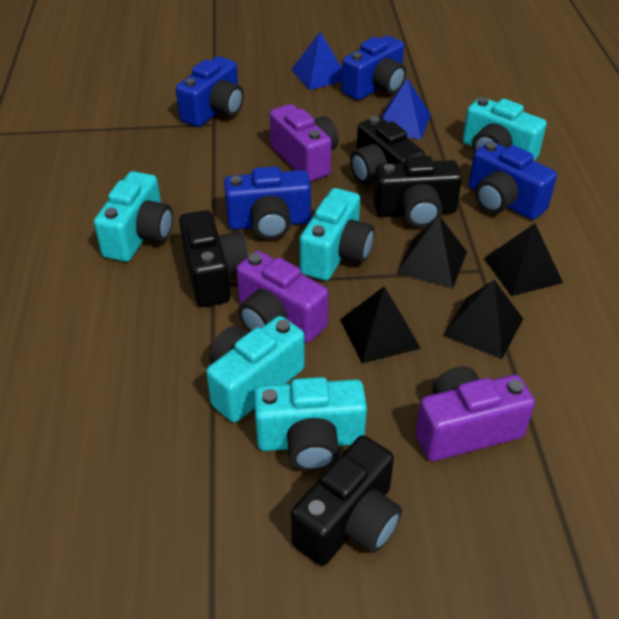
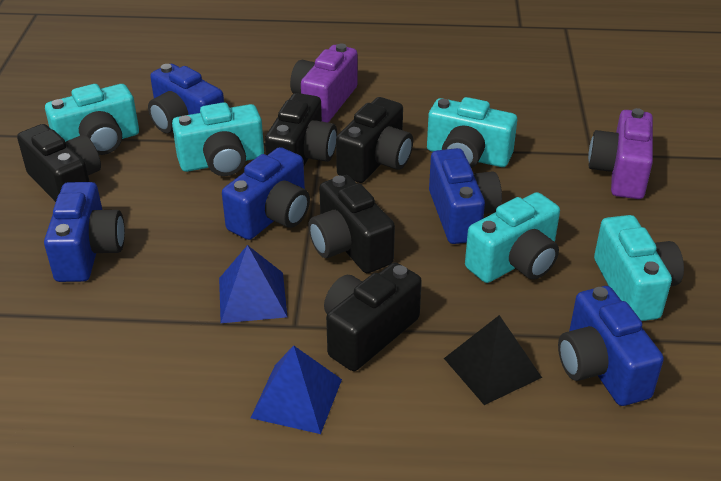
black camera: [179,210,249,307] [291,435,402,566] [350,116,425,184] [373,156,462,227] = 4 -> [17,124,101,202] [265,93,337,166] [308,175,395,273] [324,263,422,371] [336,97,413,183] = 5
black pyramid: [340,287,421,363] [397,215,467,288] [443,280,523,359] [484,223,563,296] = 4 -> [444,315,542,405] = 1
blue camera: [176,56,244,127] [224,166,311,239] [342,35,406,100] [469,141,557,220] = 4 -> [44,182,125,282] [148,64,224,133] [222,147,310,240] [429,148,502,244] [558,286,664,406] = 5
purple camera: [236,251,329,343] [270,104,338,182] [416,366,535,461] = 3 -> [290,44,358,123] [588,108,653,199] = 2

